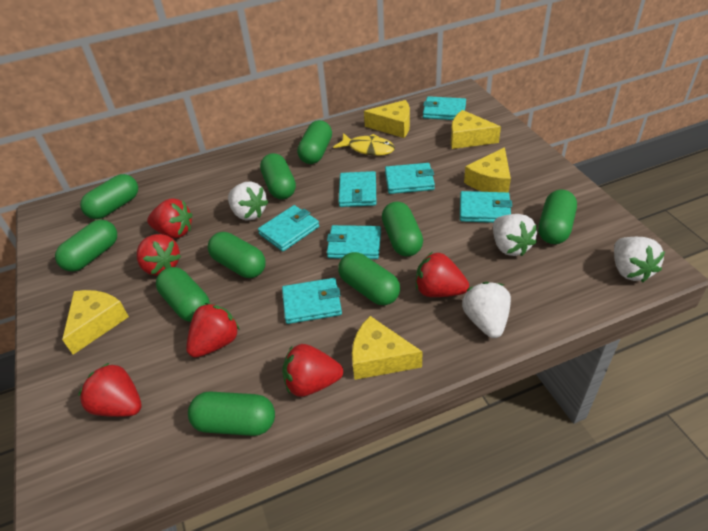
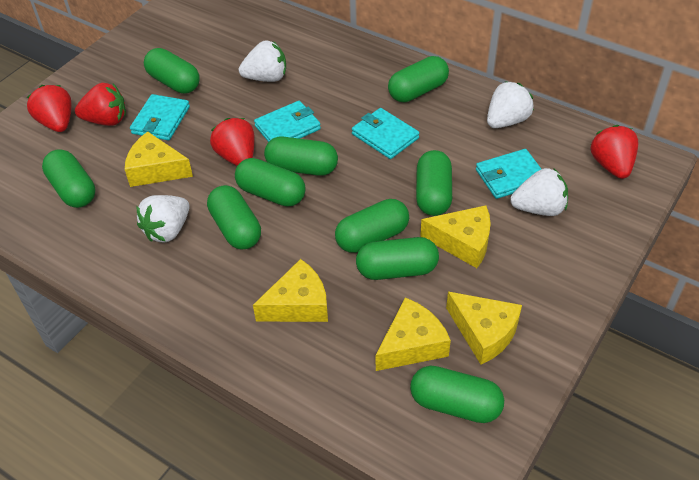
red strawberry: [78,363,142,417] [137,234,181,276] [147,198,193,238] [186,303,240,357] [282,344,343,397] [416,252,469,297] = 6 -> [27,85,71,132] [75,83,126,126] [210,118,255,166] [590,125,638,179] = 4
turquoise wallet: [258,205,319,251] [282,278,342,324] [327,225,381,259] [338,171,376,207] [385,163,435,194] [423,96,466,120] [460,191,512,223] = 7 -> [130,94,190,140] [254,101,321,142] [352,108,419,159] [476,149,541,199] = 4
yellow fish: [333,133,395,156] = 1 -> none = 0

